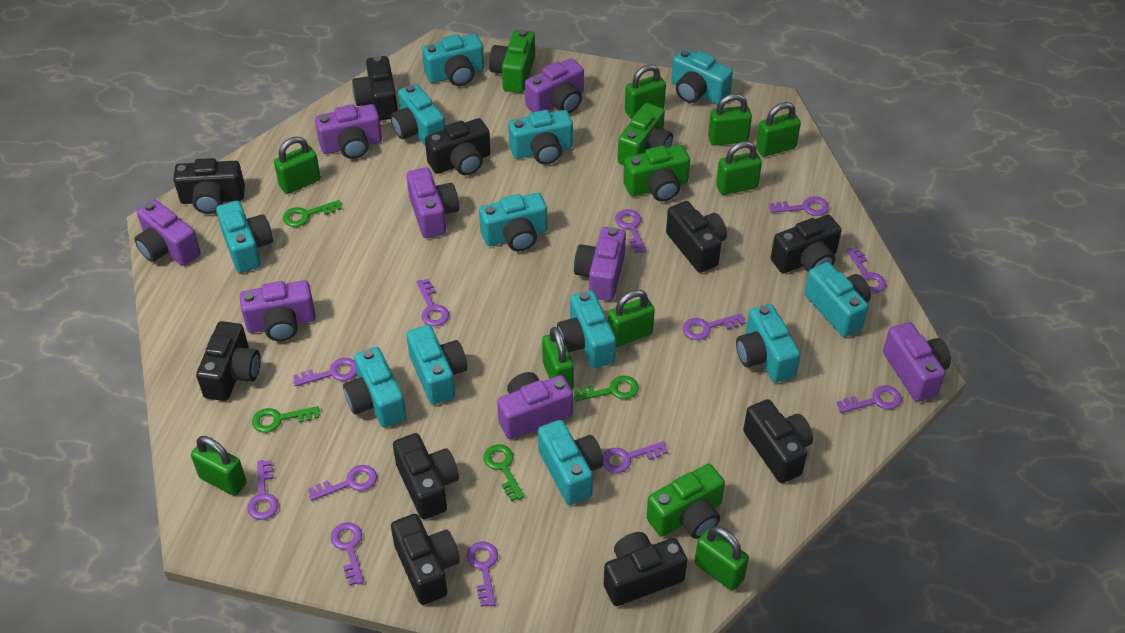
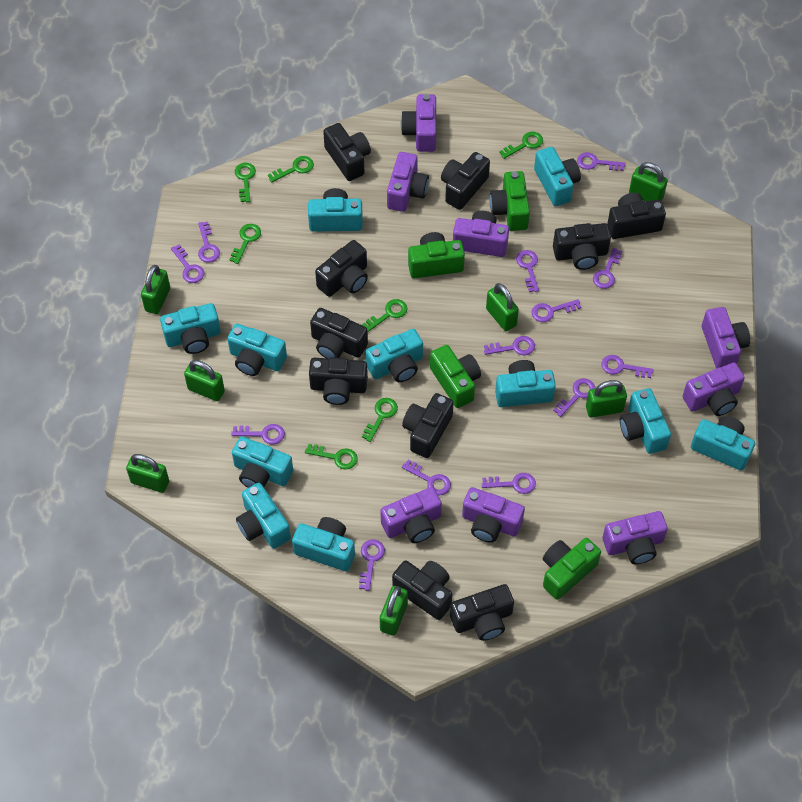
green key: [252,406,320,433] [283,200,342,227] [483,444,524,502] [573,376,639,401] = 4 -> [230,224,261,264] [235,163,256,202] [268,156,314,183] [305,444,358,470] [362,299,407,332] [362,398,398,442] [499,131,543,159] = 7
green padlock: [191,436,247,496] [274,137,321,194] [542,327,574,390] [608,290,655,347] [625,64,666,119] [694,526,749,591] [708,94,752,146] [716,141,762,195] [756,102,801,157] = 9 -> [126,454,169,493] [141,265,170,314] [184,360,225,401] [380,586,408,636] [486,283,519,331] [586,380,627,418] [629,162,668,201] = 7
purple key: [247,460,278,520] [293,358,357,387] [308,465,377,501] [331,522,364,586] [417,279,449,326] [466,541,498,607] [603,441,668,473] [615,209,647,254] [683,313,745,340] [770,196,829,216] [837,385,902,413] [846,247,886,293] = 12 -> [171,244,204,283] [198,221,220,263] [231,424,285,445] [359,539,385,591] [402,460,451,495] [482,473,536,494] [484,336,535,355] [516,250,539,292] [531,299,581,322] [553,378,595,417] [577,152,625,171] [593,248,622,289] [601,355,654,378] = 13
turquoise camera: [216,201,273,273] [343,347,406,428] [391,84,445,147] [406,325,467,405] [422,34,484,86] [479,193,547,251] [509,110,573,164] [538,420,604,505] [557,290,616,368] [671,48,733,105] [736,304,800,383] [805,262,871,337] = 12 -> [160,303,221,354] [228,324,287,376] [232,436,293,488] [236,483,291,549] [292,517,355,571] [308,188,363,232] [366,329,423,382] [495,360,556,407] [534,147,581,206] [620,388,671,454] [691,416,755,471] = 11

